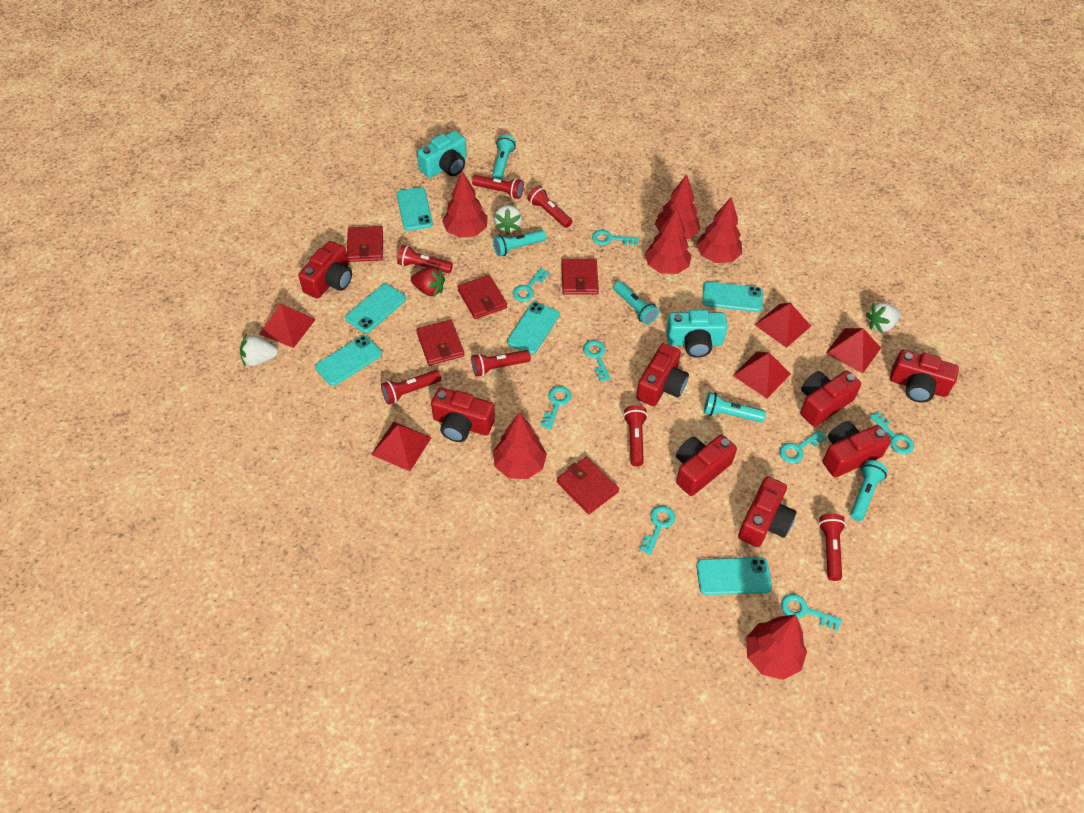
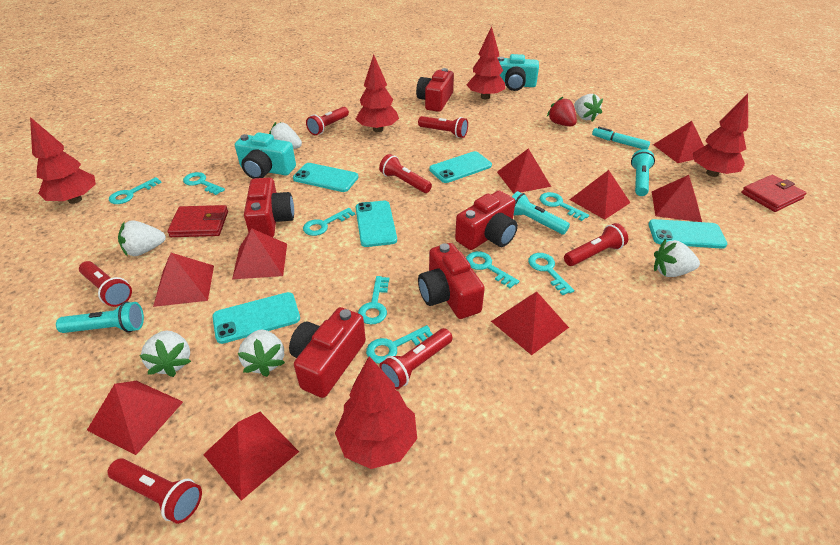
red camera: [298,241,352,299] [431,388,495,442] [636,343,689,406] [676,434,737,496] [738,476,797,547] [800,370,861,427] [823,421,891,477] [890,350,959,403] = 8 -> [244,177,294,237] [289,307,366,398] [416,68,454,112] [418,243,485,319] [455,191,518,250] = 5
red pyramid: [259,304,316,348] [371,422,432,471] [733,351,791,398] [755,303,811,348] [826,328,881,374] = 5 -> [87,381,183,455] [153,253,214,307] [203,412,299,501] [232,228,287,279] [491,292,569,355] [497,148,551,194] [569,170,630,220] [652,175,702,222] [653,121,704,163] = 9
red tree: [442,171,487,238] [493,412,547,479] [645,208,691,274] [655,174,700,239] [696,197,742,263] [746,614,807,680] = 6 -> [30,117,96,204] [335,356,417,469] [356,54,399,132] [466,26,506,100] [693,93,748,177] = 5
red wallet: [347,226,383,262] [416,320,464,366] [457,275,507,319] [557,457,619,514] [562,259,599,294] = 5 -> [167,205,228,237] [741,175,806,212] = 2
turquoise flashlight: [492,135,516,180] [493,230,546,256] [613,281,659,325] [704,392,766,422] [850,460,888,521] = 5 -> [56,302,144,333] [512,191,570,234] [631,149,655,196] = 3
turquoise marker: none = 0 -> [592,127,650,150] = 1
turquoise phone: [315,335,382,386] [345,284,406,333] [397,187,433,231] [507,302,560,354] [696,557,772,595] [702,282,763,312] = 6 -> [212,292,300,344] [293,163,359,192] [356,201,397,247] [429,151,492,183] [648,219,727,249] = 5
white strawberry: [240,335,278,366] [494,204,522,235] [866,302,901,333] = 3 -> [118,220,166,256] [139,331,191,377] [238,330,285,377] [269,122,302,149] [574,94,603,122] [654,239,700,277] = 6

